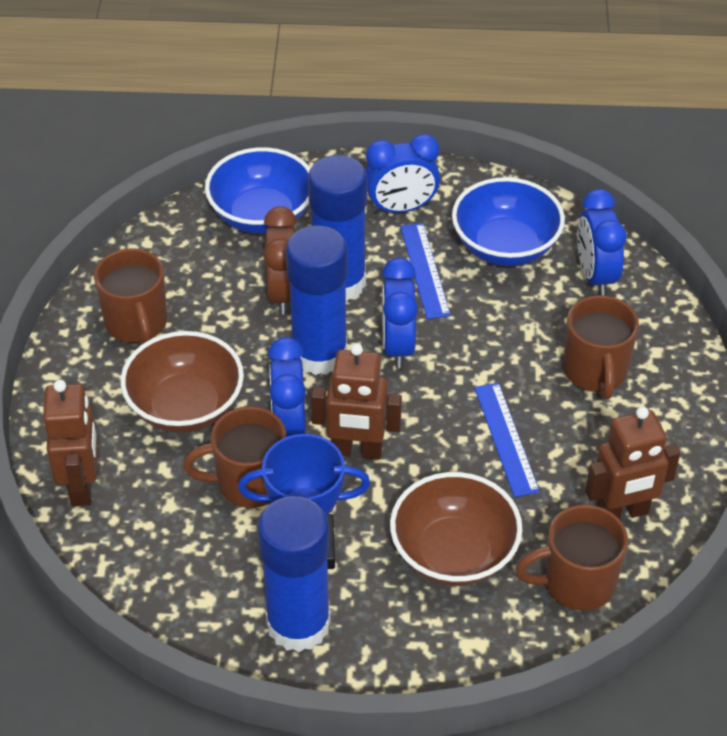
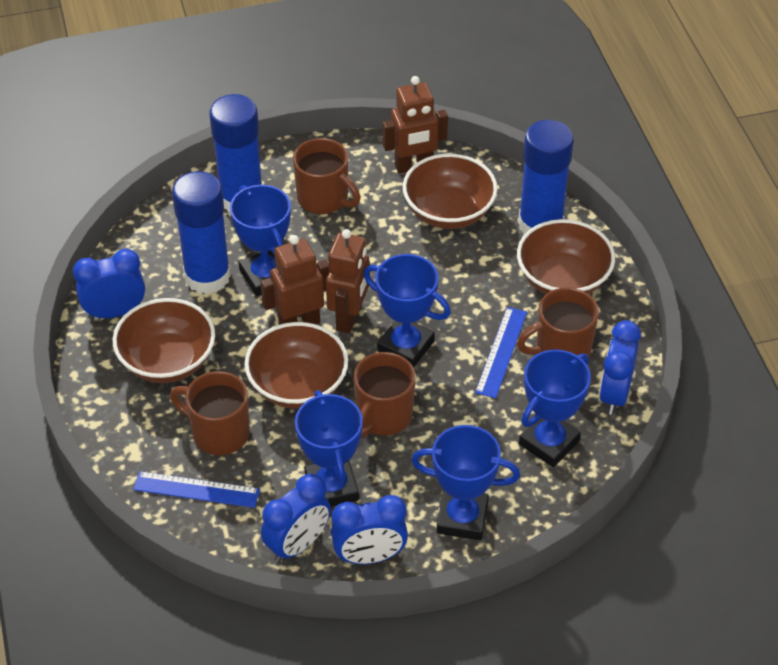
blue bowl: [205,147,310,233] [452,177,565,266] = 2 -> none = 0
blue trophy: [238,434,370,569] = 1 -> [230,185,291,296] [295,390,363,507] [363,254,451,368] [411,425,520,540] [519,349,591,467] = 5
brown bowl: [120,331,244,433] [390,472,523,586] = 2 -> [113,298,215,383] [245,322,348,409] [402,154,498,229] [517,219,615,295] = 4
brown clock: [263,206,297,315] = 1 -> none = 0

